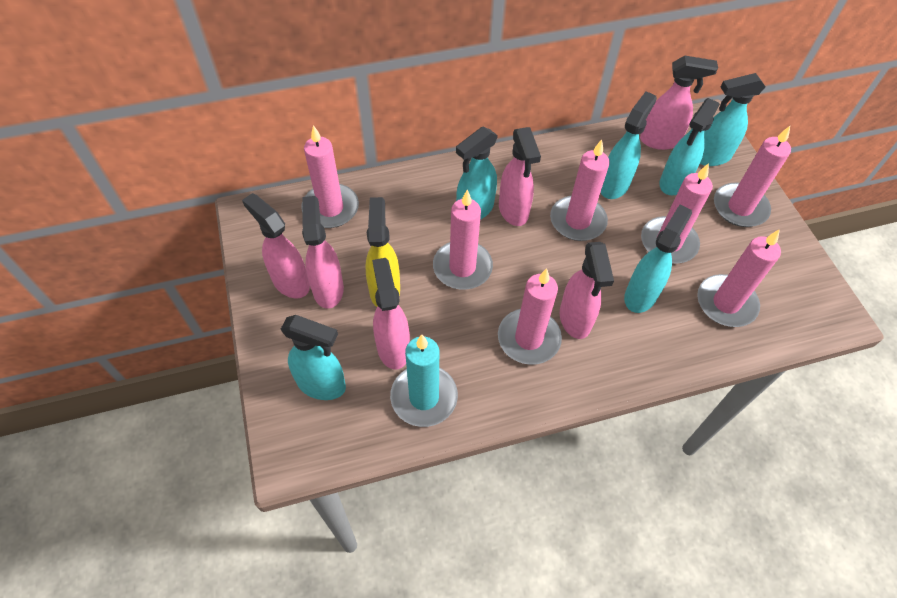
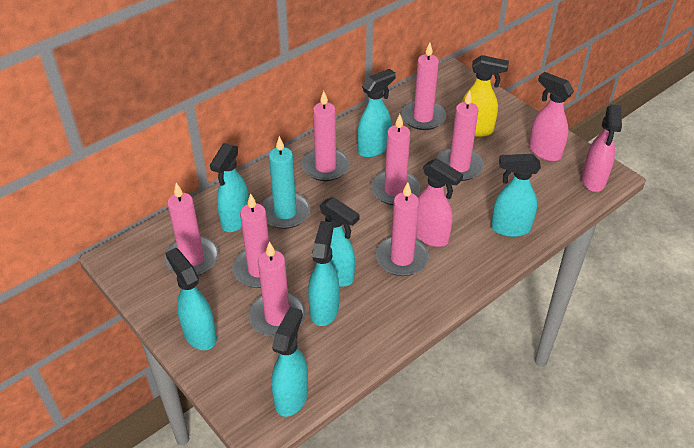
pink candle: [301,125,359,228] [433,190,493,290] [498,268,562,365] [550,140,610,241] [641,163,713,264] [697,229,781,327] [714,126,791,227] = 7 -> [165,183,219,275] [232,193,287,288] [248,242,306,337] [302,91,350,181] [371,114,420,205] [376,182,429,276] [401,43,446,130] [437,90,484,181] = 8
pink spray bottle: [242,193,310,298] [302,196,344,309] [372,258,410,370] [499,127,541,226] [560,242,614,339] [640,55,718,150] = 6 -> [416,158,463,247] [529,72,574,161] [581,104,622,192] = 3
turquoise spray bottle: [281,315,346,400] [456,127,498,220] [601,92,657,199] [624,204,692,313] [659,98,720,195] [700,73,766,166] = 6 -> [166,248,217,350] [210,143,249,232] [271,307,308,417] [308,221,339,326] [319,197,360,287] [357,69,396,158] [491,154,541,237] = 7

